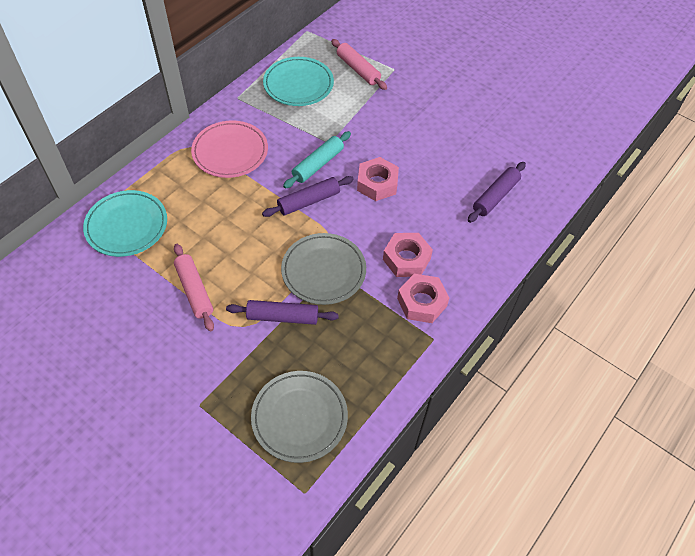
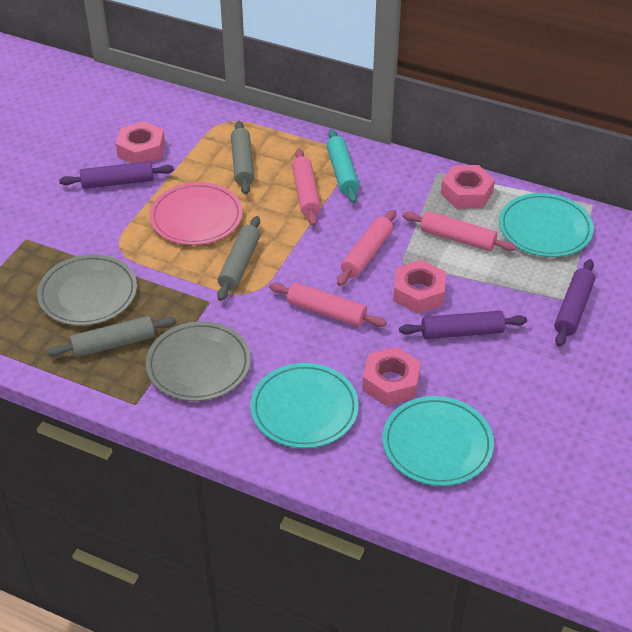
grey rolling pin: none = 0 -> [48,316,176,357] [217,216,260,301] [231,121,254,194] = 3
pink nut: [357,157,399,201] [383,233,433,277] [397,274,449,323] = 3 -> [116,121,165,163] [362,347,421,406] [393,260,446,314] [441,165,495,209] = 4
pink rolling pin: [174,244,214,331] [331,39,387,90] = 2 -> [269,283,386,327] [292,149,321,226] [337,210,396,286] [402,211,517,251] = 4
turquoise plate: [83,190,167,257] [263,57,334,106] = 2 -> [250,363,359,448] [382,396,494,486] [499,193,594,257] = 3

